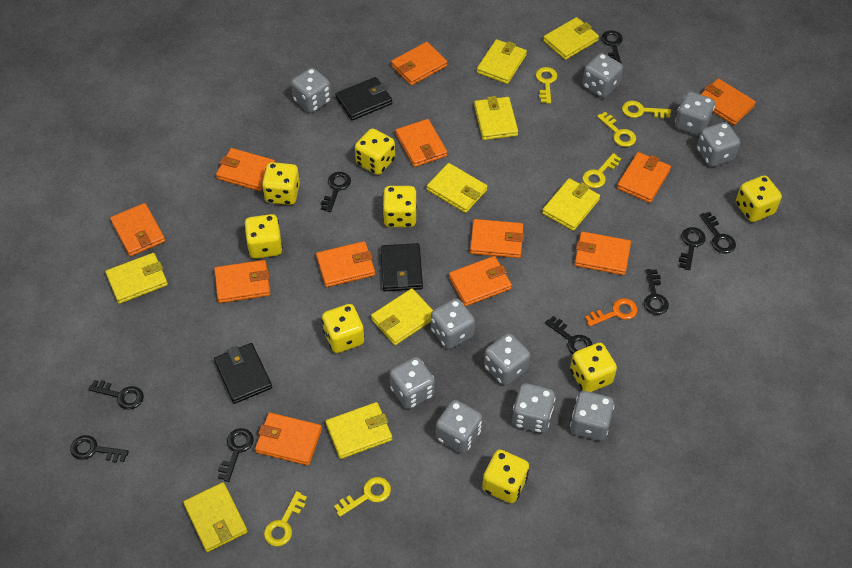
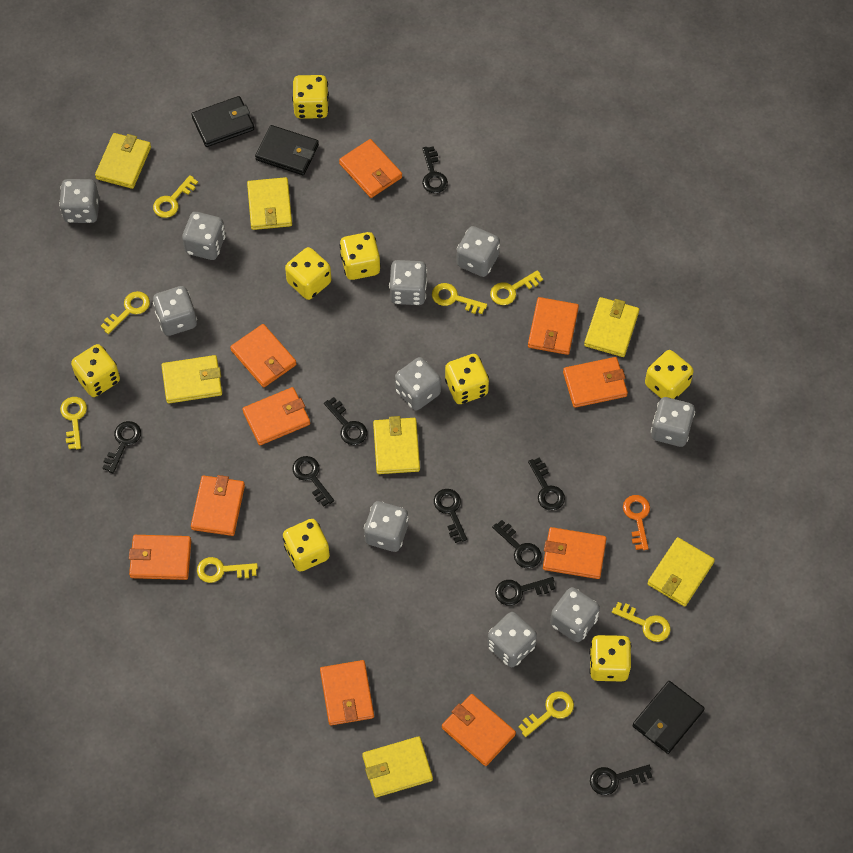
orange wallet: [110,203,165,257] [214,260,270,303] [216,148,275,191] [255,413,322,465] [316,241,375,287] [391,42,447,86] [396,119,447,167] [449,256,512,306] [470,219,524,258] [574,232,631,275] [617,152,671,203] [700,79,756,125] = 12 -> [129,535,191,580] [191,475,245,536] [230,324,297,387] [243,387,310,445] [320,660,374,725] [339,139,402,198] [442,694,516,766] [528,297,579,355] [543,527,607,579] [563,357,628,408] = 10
yellow key: [264,491,307,546] [334,477,391,517] [536,67,557,104] [582,153,621,188] [597,112,636,147] [622,101,671,119] = 6 -> [60,397,87,450] [101,291,150,334] [153,175,198,218] [197,557,258,583] [432,283,487,314] [490,270,543,305] [518,691,574,737] [612,602,671,642] = 8
yellow wallet: [105,253,168,304] [183,482,248,552] [326,402,392,459] [371,288,433,345] [427,163,487,213] [474,96,518,140] [477,39,527,84] [542,178,600,231] [543,17,599,60] = 9 -> [95,133,151,189] [161,355,222,403] [247,177,292,230] [362,736,433,797] [373,416,420,474] [584,297,639,357] [647,537,715,607] = 7

